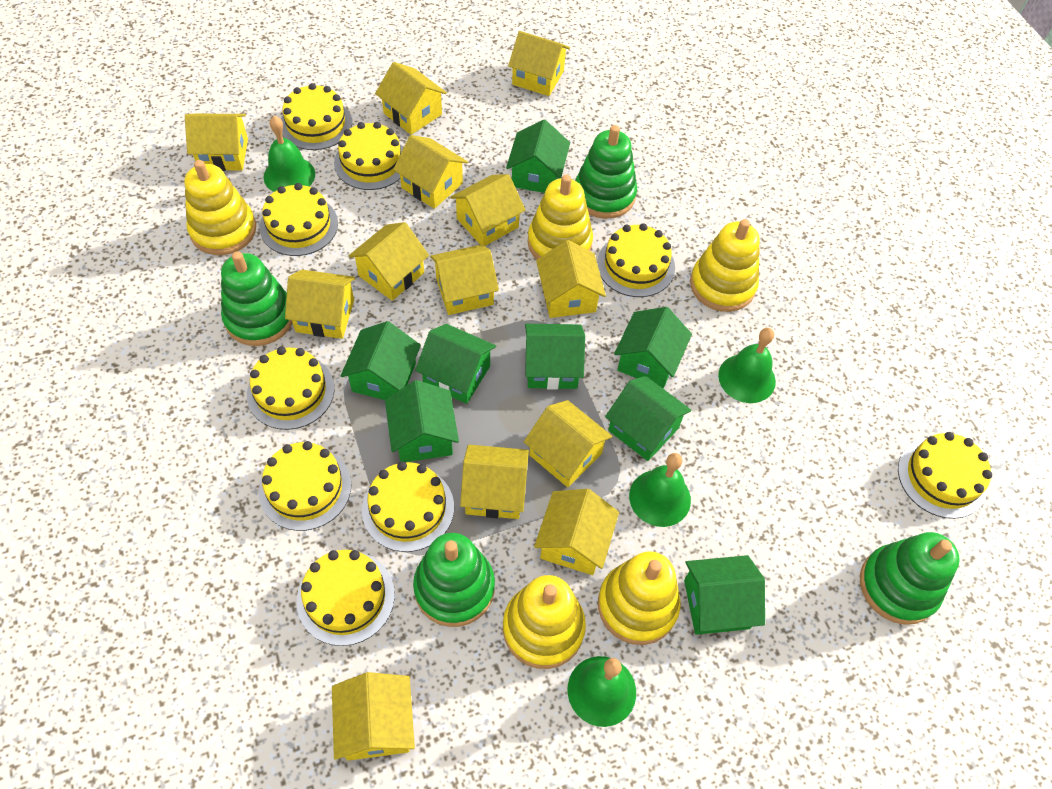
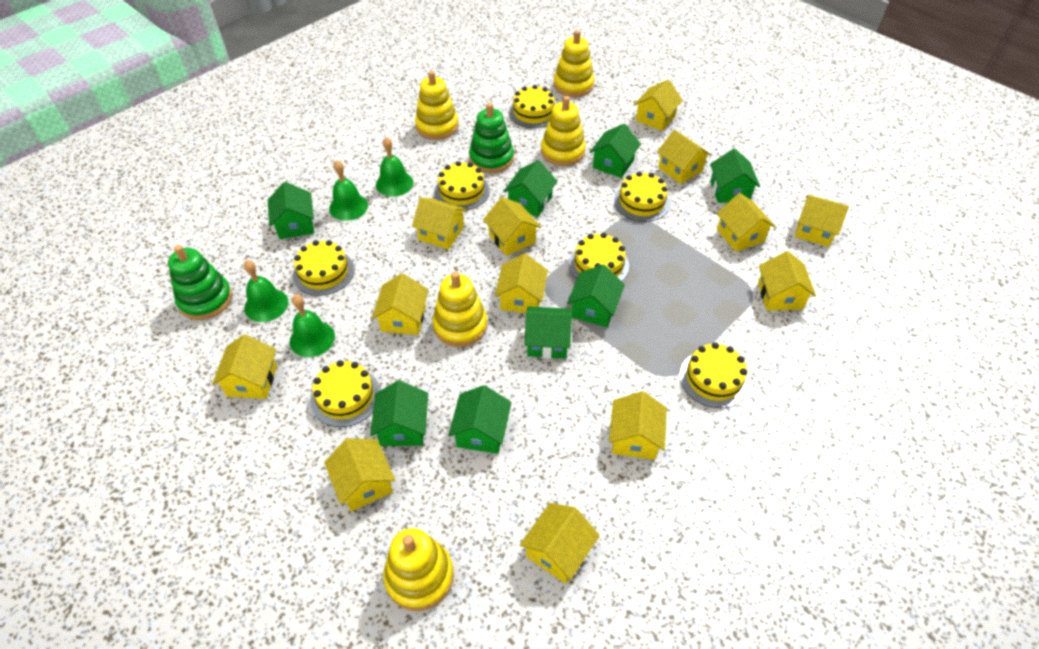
green stacking toy: [221,251,293,346] [413,533,495,627] [575,125,637,219] [860,532,960,625] = 4 -> [168,245,232,320] [469,103,514,173] = 2
yellow cake: [247,347,335,430] [259,441,351,531] [260,183,338,256] [281,83,352,150] [297,550,395,646] [334,122,403,190] [362,461,454,552] [597,223,675,297] [898,432,992,519] = 9 -> [293,240,354,296] [310,360,380,427] [434,161,490,210] [509,85,555,128] [569,233,629,281] [614,171,670,222] [680,342,749,408] = 7

